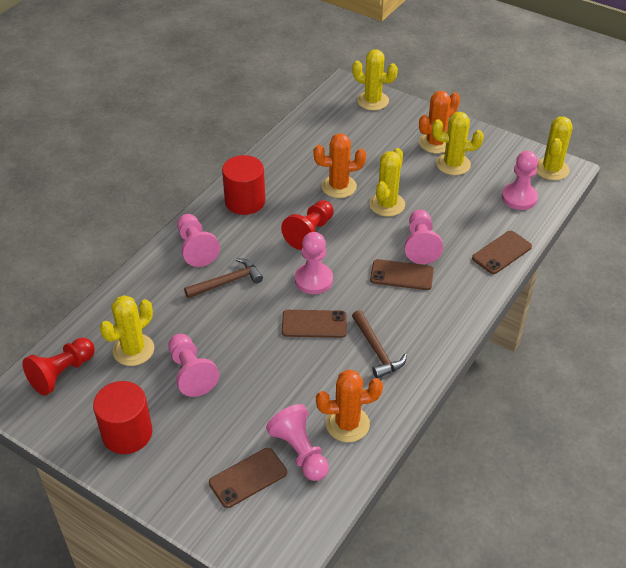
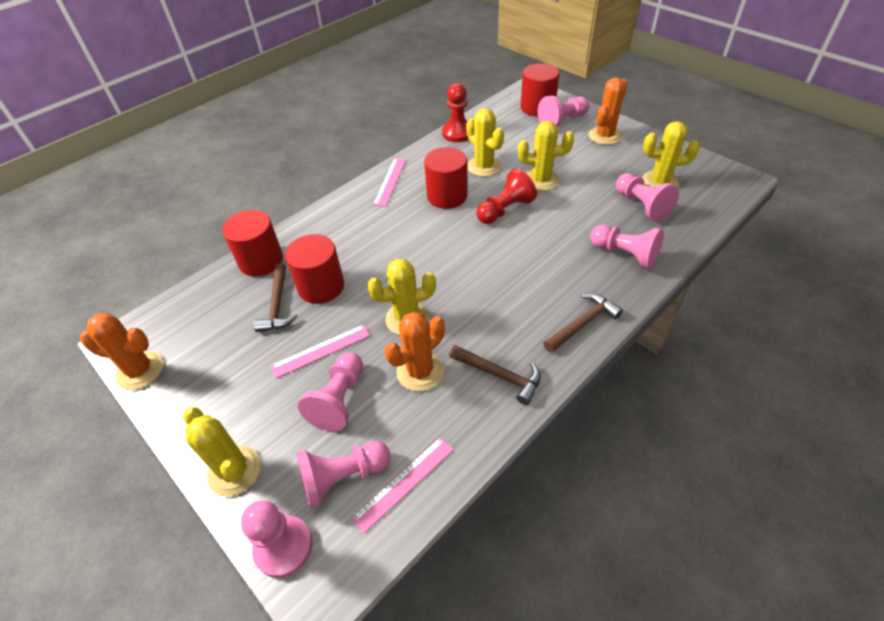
brown hammer: [184,258,263,298] [352,310,407,378] = 2 -> [254,263,297,332] [449,345,541,405] [543,293,623,353] = 3
brown phone: [209,448,287,508] [282,310,347,338] [370,259,434,290] [472,231,532,274] = 4 -> none = 0
pink ruler: none = 0 -> [271,325,370,378] [351,437,454,533] [373,158,406,207] = 3
red cylinder: [93,381,152,454] [222,155,265,215] = 2 -> [223,210,283,277] [285,234,344,304] [424,147,468,209] [520,63,559,117] = 4

